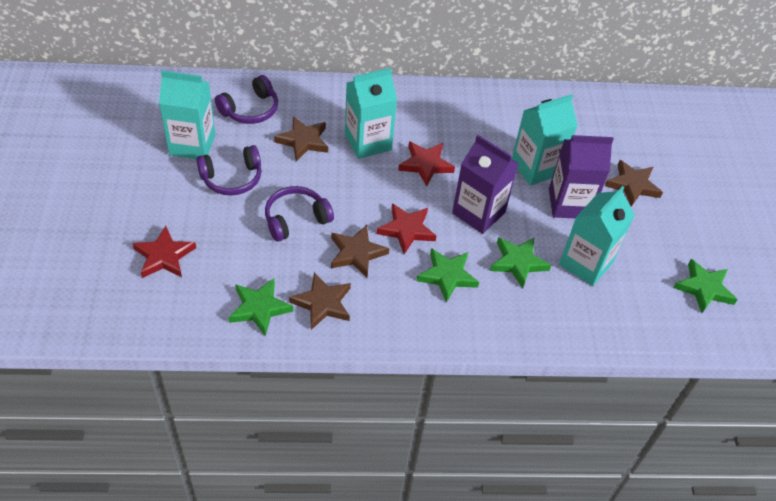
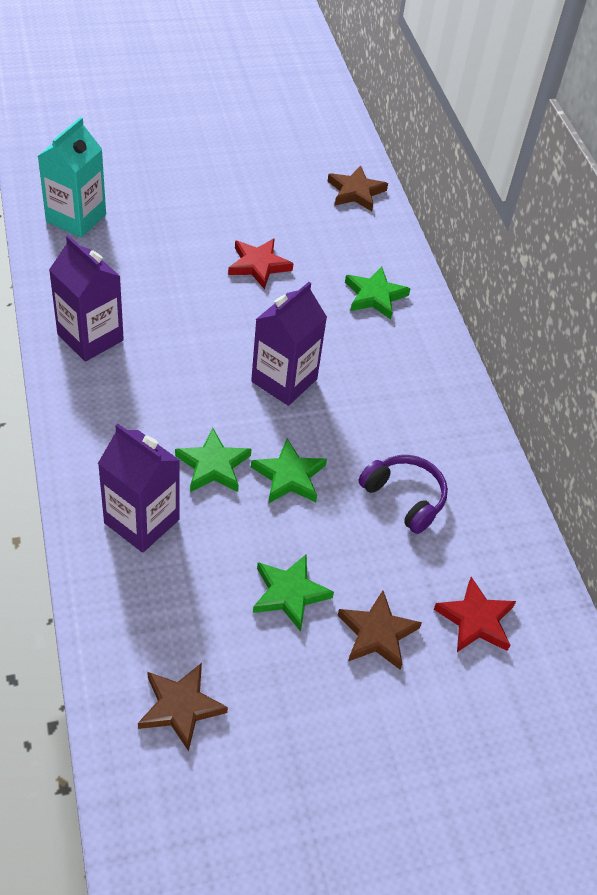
brown star: [274,116,328,161] [289,272,351,330] [331,225,389,278] [605,160,663,206] = 4 -> [138,663,228,752] [328,165,388,211] [338,590,422,670] = 3
purple carton: [452,135,519,234] [549,135,614,218] = 2 -> [49,235,124,361] [98,424,180,553] [251,282,327,406] = 3
purple headphones: [196,145,261,195] [215,75,278,124] [265,186,334,242] = 3 -> [358,455,448,534] = 1
red star: [132,226,196,278] [377,203,436,254] [398,141,455,186] = 3 -> [228,238,293,290] [434,577,516,652] = 2
turquoise carton: [159,70,215,159] [345,68,397,159] [512,94,578,185] [559,186,635,286] = 4 -> [38,117,106,238] = 1

